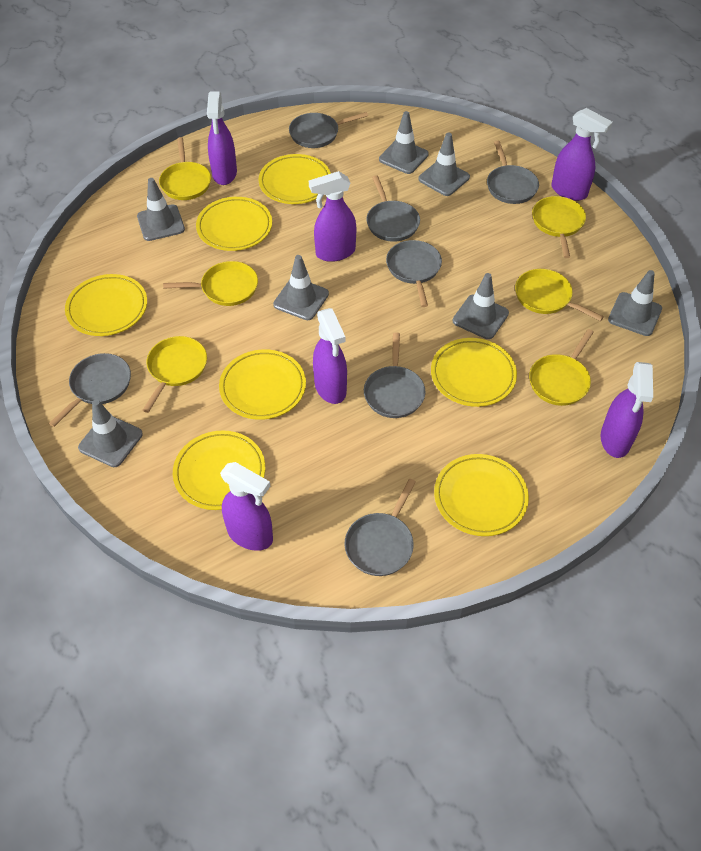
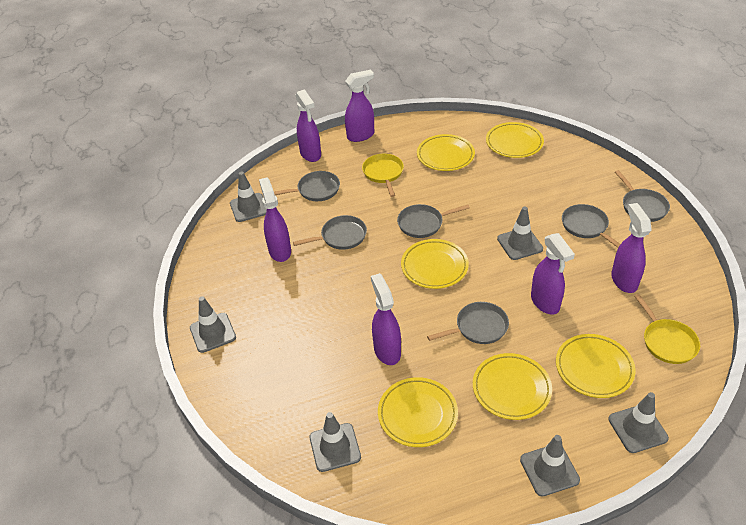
grey pan: [49,353,131,427] [289,112,368,148] [345,479,416,576] [364,332,425,418] [366,175,420,242] [386,240,442,307] [487,141,539,204] = 7 -> [274,171,340,201] [293,215,367,250] [397,204,470,238] [427,302,509,344] [562,204,621,248] [615,170,670,222] = 6
grey traffic cone: [78,400,143,467] [137,178,185,241] [273,255,329,320] [379,111,429,174] [418,133,470,196] [452,273,509,339] [608,270,662,336] = 7 -> [190,296,236,353] [230,172,267,222] [310,412,361,472] [497,206,543,260] [520,435,580,496] [608,392,669,453] = 6
yellow pan: [142,336,207,413] [159,137,211,200] [163,261,258,306] [515,269,604,321] [529,329,594,406] [532,196,586,258] = 6 -> [362,154,404,197] [634,294,700,364] = 2
yellow plate: [65,274,147,336] [173,430,265,510] [196,197,272,251] [219,349,306,420] [259,154,331,204] [431,338,517,407] [434,454,529,536] = 7 -> [378,377,458,447] [401,239,469,289] [417,134,475,171] [473,353,552,420] [486,122,544,158] [556,334,636,398] = 6

